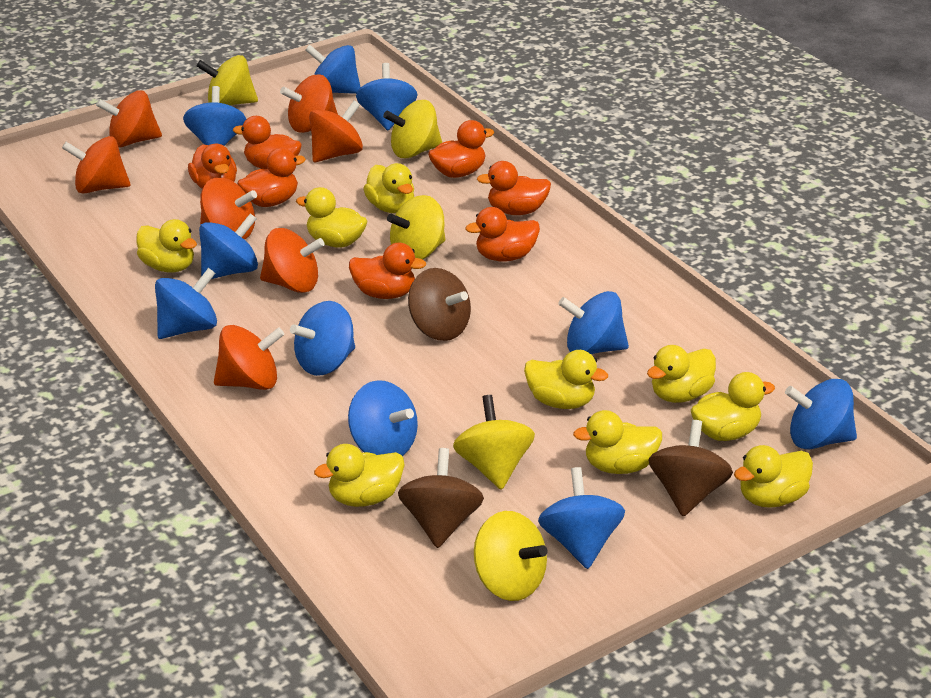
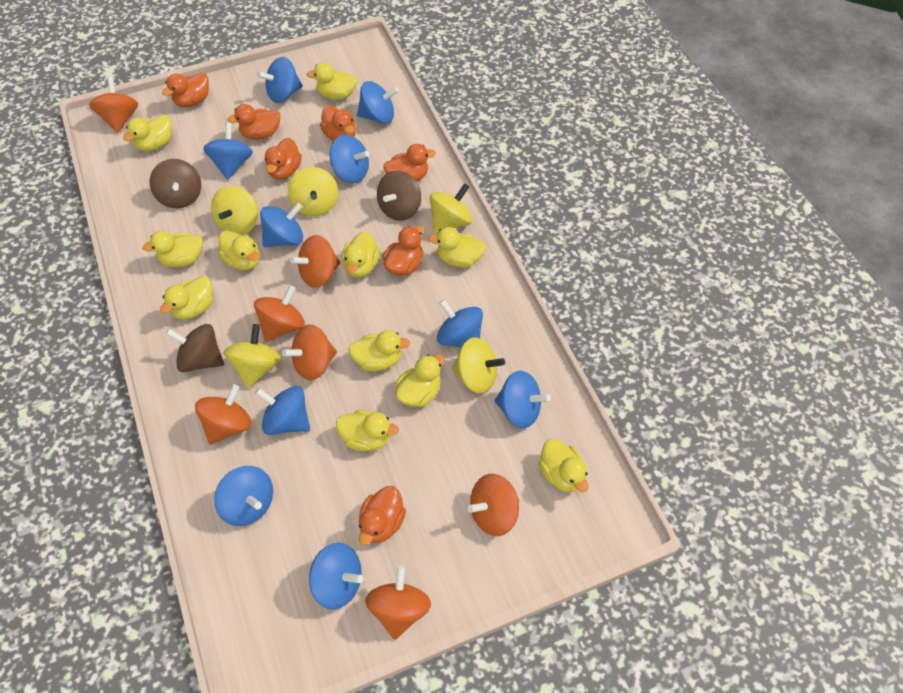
yellow duck: [136,219,197,272] [296,187,367,248] [314,444,404,507] [363,163,414,213] [524,350,608,409] [573,410,662,474] [647,345,716,403] [691,372,775,441] [734,445,813,508] = 9 -> [123,115,172,152] [142,231,203,267] [160,276,213,320] [218,231,260,270] [306,62,358,100] [336,410,399,451] [342,231,380,277] [348,330,410,372] [395,354,445,407] [428,227,486,268] [539,439,588,493] = 11

